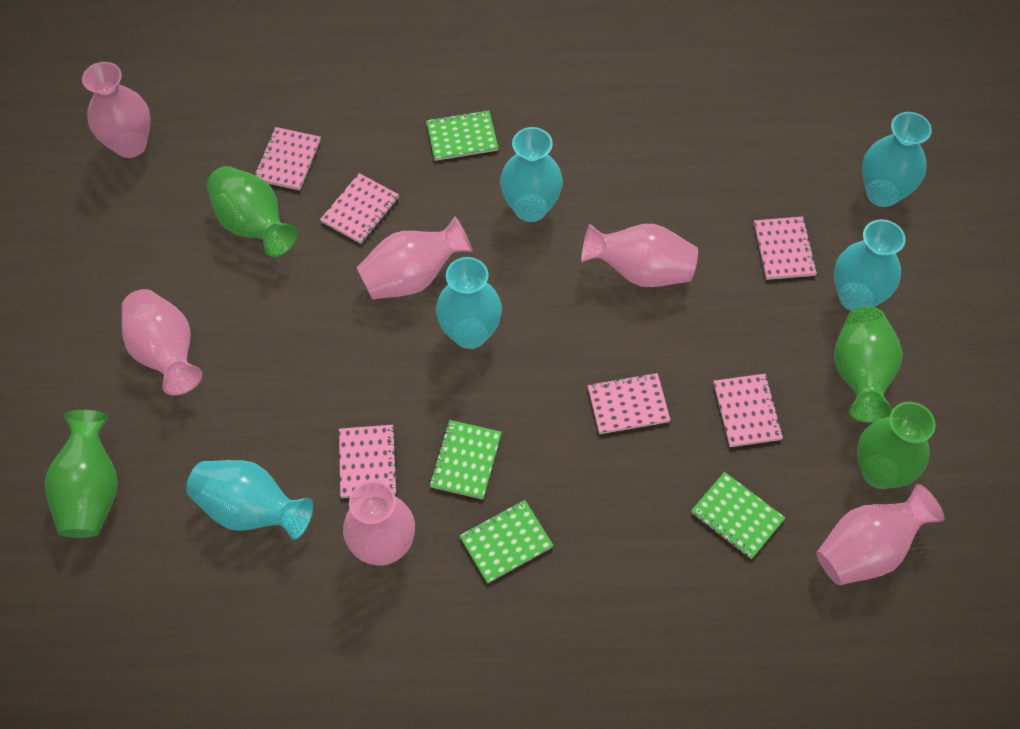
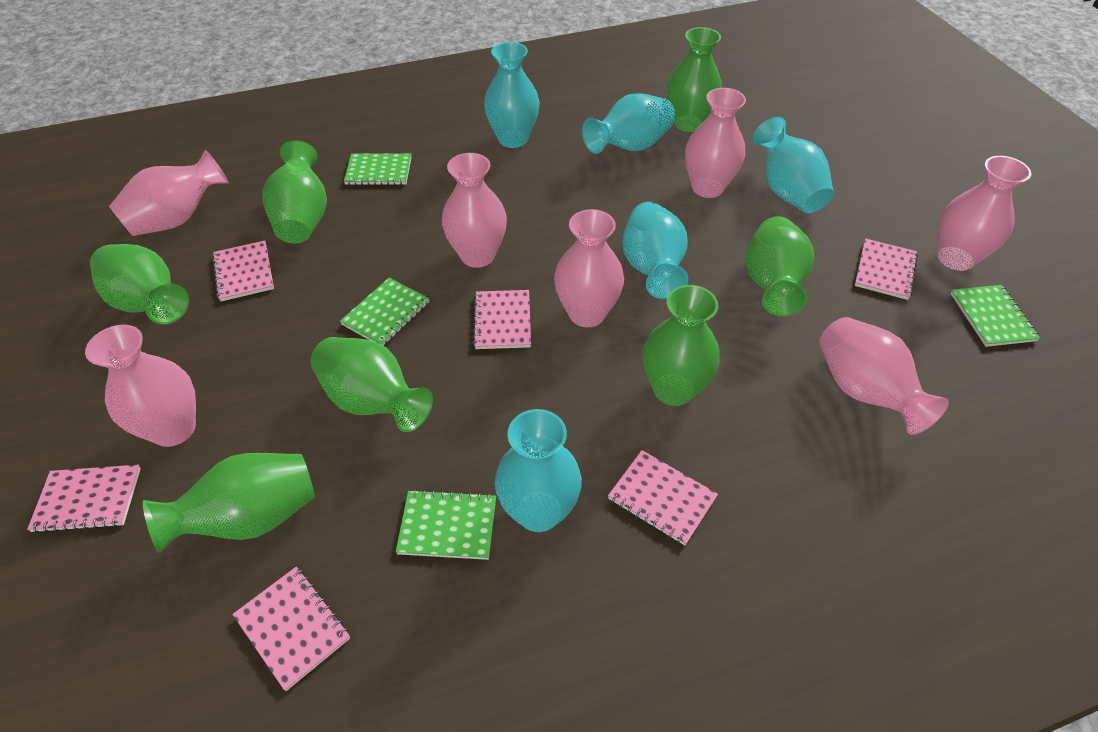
green vase: [45,410,118,538] [207,166,298,257] [834,306,903,423] [857,402,936,489] = 4 -> [90,244,189,324] [143,453,315,553] [262,140,327,243] [311,337,433,432] [642,285,720,406] [667,27,722,132] [745,216,814,316] = 7
pink vase: [82,62,151,158] [122,289,202,396] [343,480,415,565] [357,217,473,299] [581,223,698,287] [816,484,944,585] = 6 -> [85,325,196,447] [109,150,229,236] [442,153,507,268] [554,209,624,327] [685,88,746,198] [819,317,949,435] [938,156,1031,271] = 7

